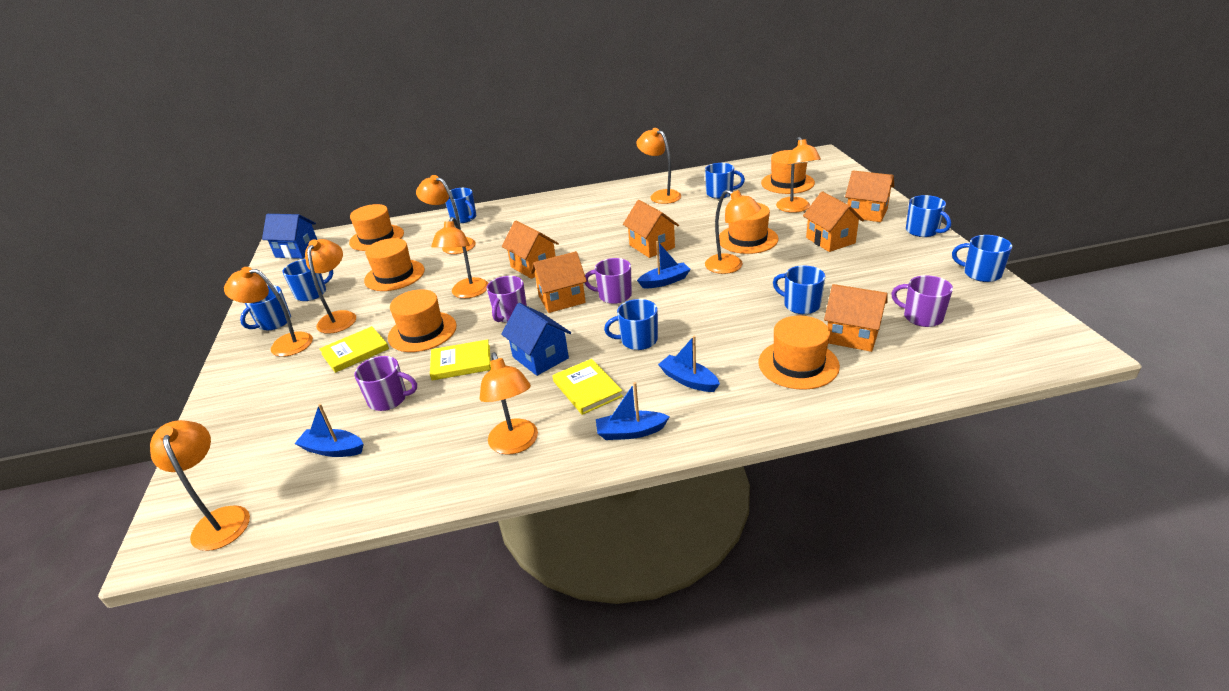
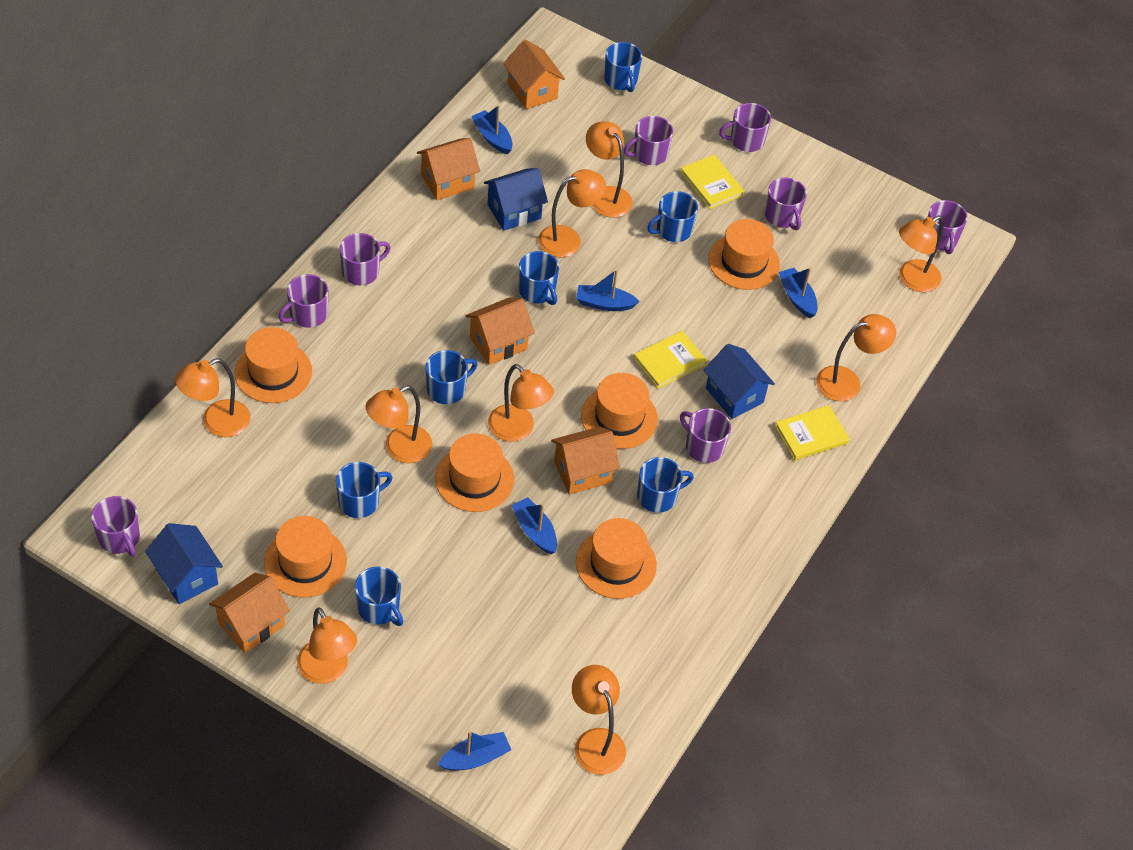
blue boat: [294,404,364,457] [596,382,670,440] [637,241,691,288] [658,335,720,392] = 4 -> [438,731,511,771] [471,105,513,154] [511,497,557,554] [576,269,640,311] [779,268,818,318] = 5
blue house: [262,214,317,259] [501,303,571,376] = 2 -> [145,523,223,604] [484,168,548,231] [703,344,775,419] = 3
blue mug: [240,285,291,330] [283,259,333,301] [446,188,476,223] [604,299,658,350] [705,163,745,199] [773,265,825,314] [906,195,951,237] [952,235,1012,282] = 8 -> [336,462,393,518] [355,566,404,626] [426,350,477,404] [519,251,559,305] [604,42,642,92] [637,457,694,513] [647,191,698,242] = 7
orange house: [501,220,559,279] [531,251,587,313] [623,200,679,258] [803,191,864,252] [824,284,888,352] [845,171,894,222] = 6 -> [209,573,290,653] [417,138,480,200] [465,297,535,365] [503,39,565,109] [551,427,620,494] = 5
purple mug: [354,356,417,411] [487,276,527,322] [585,258,632,304] [891,275,953,327] = 4 -> [91,496,140,557] [278,274,328,328] [340,233,391,285] [624,116,673,165] [680,408,731,463] [719,103,771,152] [765,178,807,230] [928,200,968,254] = 8

